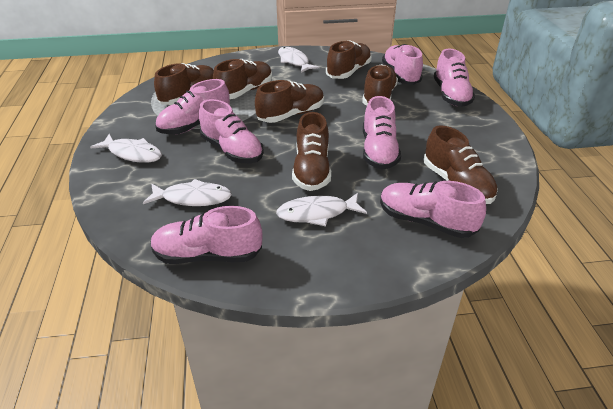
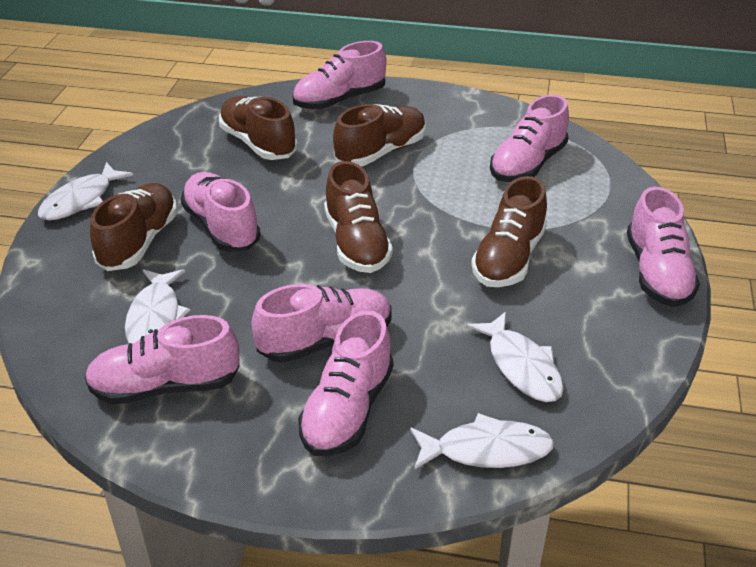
brown shoe: [154,63,214,105] [213,59,272,99] [255,80,324,123] [292,112,331,191] [326,40,372,79] [362,64,398,106] [424,125,498,204] = 7 -> [90,183,177,271] [219,96,297,160] [324,161,393,273] [333,104,426,166] [471,176,547,287] = 5

